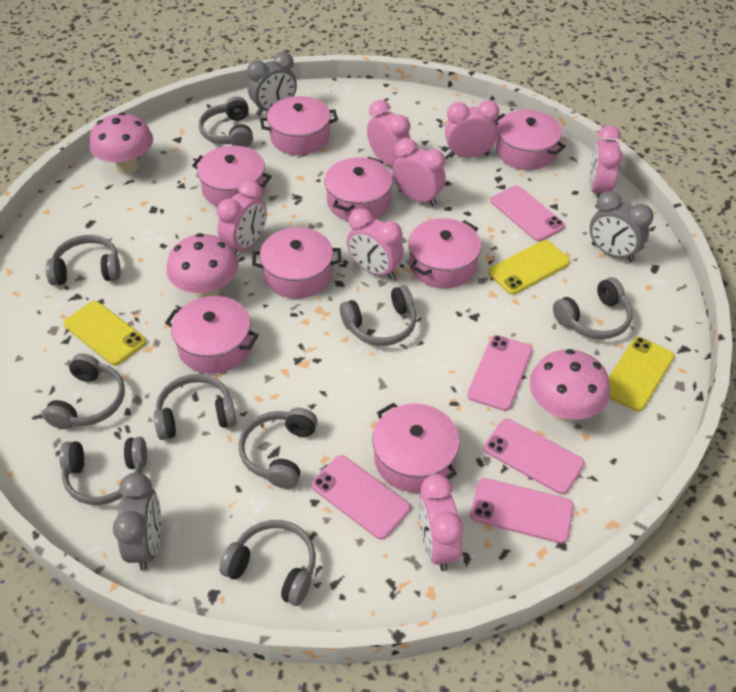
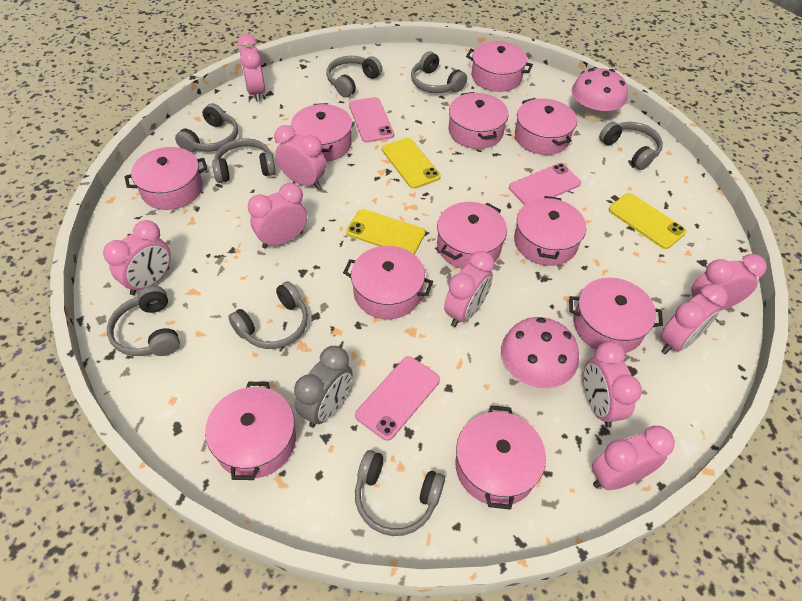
grey clock: [113,472,161,571] [247,52,297,116] [590,191,654,262] = 3 -> [294,346,353,428] = 1
grey headphones: [43,353,125,429] [46,235,121,286] [59,437,147,505] [154,374,237,440] [199,97,253,148] [219,520,316,606] [239,408,318,489] [340,285,416,346] [553,277,633,339] = 9 -> [107,286,180,356] [175,103,238,152] [212,138,276,183] [228,281,308,349] [326,56,382,97] [355,450,445,536] [411,51,467,93] [599,122,663,170] = 8
pink clock: [217,180,267,255] [347,208,404,279] [367,100,411,165] [392,138,446,206] [418,474,464,571] [445,100,499,158] [589,125,623,197] = 7 -> [103,220,171,295] [237,34,265,102] [248,183,307,249] [274,125,326,189] [444,251,495,327] [584,341,642,428] [592,426,675,490] [660,284,728,354] [691,254,767,311] = 9
pink mushroom: [89,112,153,174] [167,233,239,298] [530,349,610,422] = 3 -> [501,317,579,388] [572,68,628,122] = 2
pink phone: [311,455,411,539] [467,335,532,411] [470,478,574,543] [484,419,585,494] [491,186,565,241] = 5 -> [349,97,394,142] [355,356,440,441] [509,163,581,205] = 3
pink pot: [165,296,259,374] [192,146,272,207] [252,227,341,299] [260,96,338,155] [324,157,393,221] [372,403,460,492] [408,218,481,289] [495,110,566,170] = 8 -> [125,147,207,210] [205,382,296,480] [291,103,352,162] [343,246,433,319] [437,202,507,269] [449,92,509,149] [455,406,546,510] [466,41,533,92] [514,196,586,266] [515,98,577,155] [569,278,663,353] = 11

